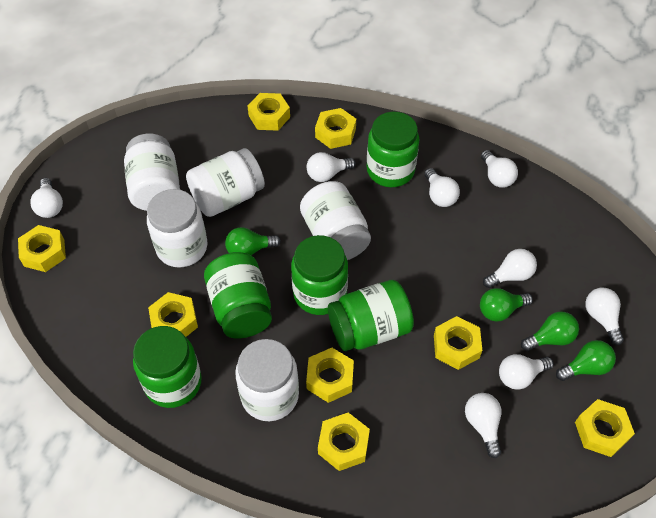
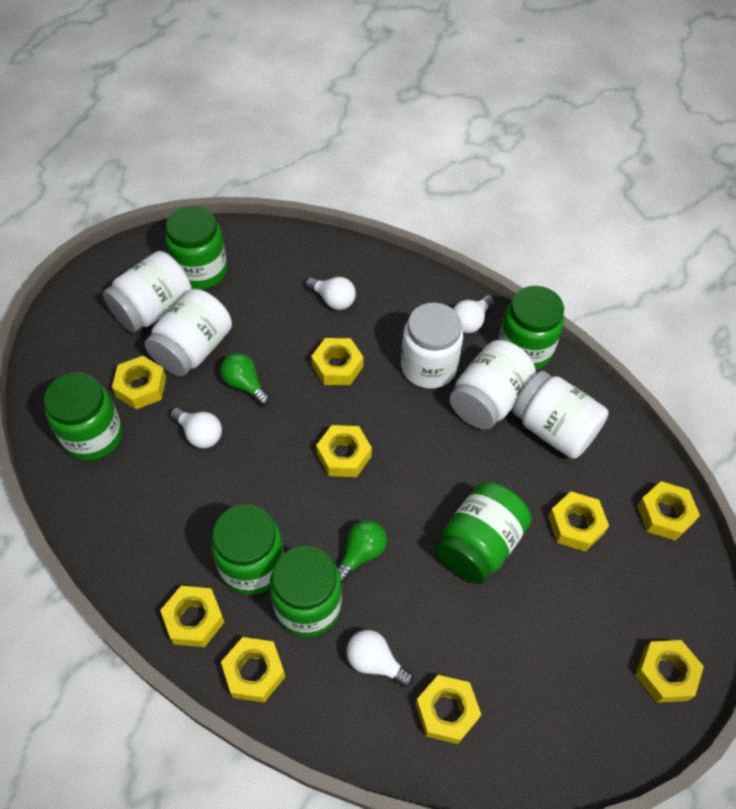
green jar: [133,326,202,408] [204,252,272,339] [291,235,348,315] [328,280,414,351] [366,112,419,187] = 5 -> [44,372,122,461] [165,206,227,290] [211,504,284,595] [269,546,342,637] [436,482,531,584] [498,286,564,370] = 6
green light bulb: [225,227,281,255] [480,288,533,322] [521,311,579,351] [556,340,616,381] = 4 -> [220,353,270,405] [337,520,387,582] = 2
white light bulb: [30,178,63,218] [307,152,356,182] [425,168,460,207] [465,393,502,458] [481,150,518,188] [483,249,537,288] [499,354,554,390] [585,288,624,345] = 8 -> [170,408,222,448] [305,277,356,310] [346,630,414,687] [453,295,494,333] = 4
yellow nut: [18,225,66,272] [148,292,198,337] [248,93,290,131] [306,348,354,403] [315,108,356,149] [318,412,370,471] [434,316,482,370] [575,399,635,457] = 8 -> [112,356,166,410] [160,586,224,647] [221,637,285,702] [311,338,364,385] [316,425,372,477] [415,675,481,744] [548,492,609,551] [635,640,704,703] [637,481,700,541] = 9

